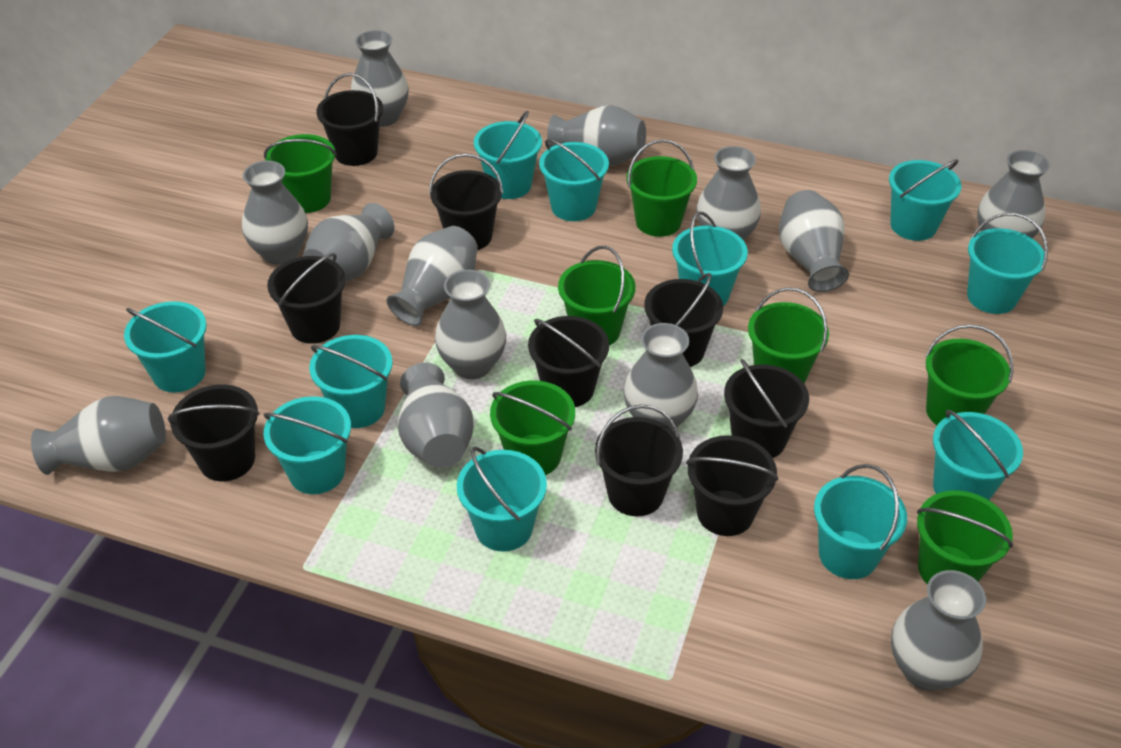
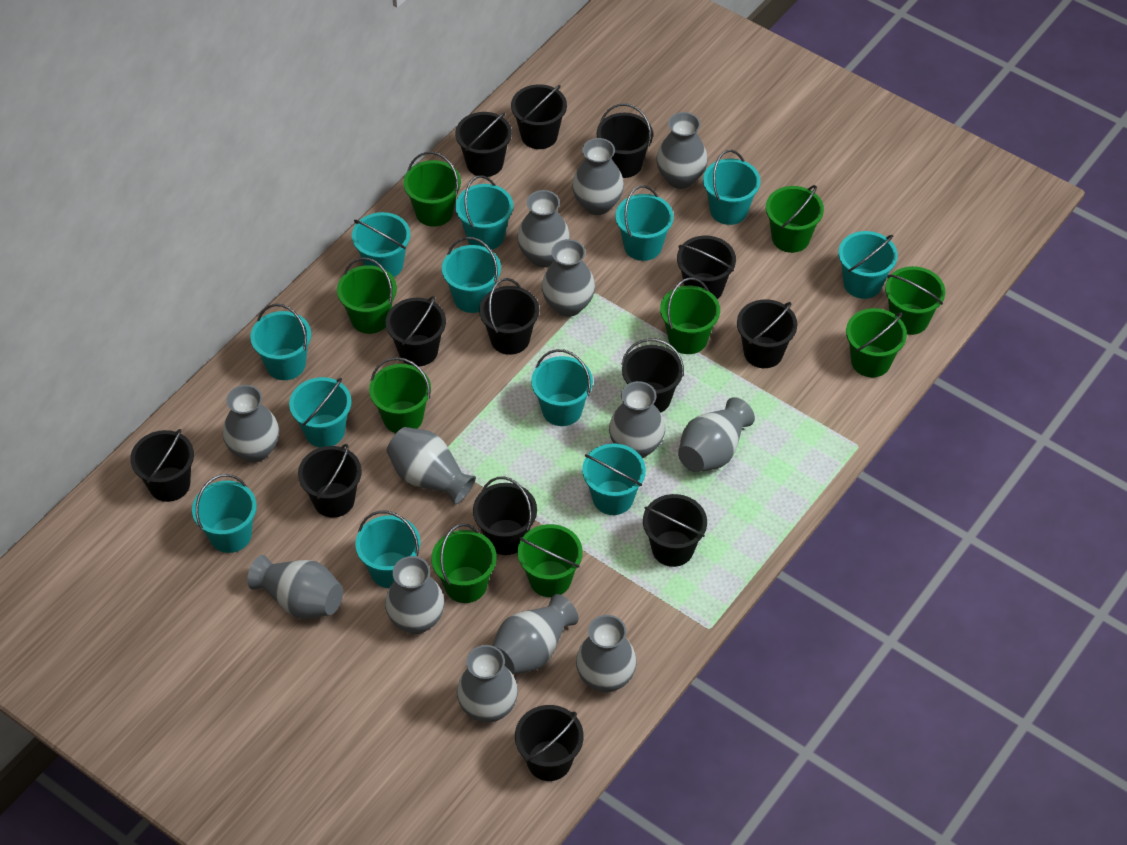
black bucket: [168,384,260,482] [267,253,346,344] [316,73,383,166] [429,153,503,250] [528,316,609,407] [595,404,683,516] [644,273,723,367] [686,435,778,536] [724,359,809,458] = 9 -> [130,429,194,502] [298,444,362,518] [386,296,446,366] [455,112,512,177] [473,476,537,555] [479,278,539,355] [511,84,567,149] [515,705,584,781] [596,104,653,178] [621,338,684,413] [643,494,707,567] [677,236,736,299] [737,299,797,368] = 13
green bucket: [264,134,337,213] [490,381,575,475] [558,246,636,345] [626,139,697,237] [748,287,829,383] [917,490,1013,585] [925,324,1013,425] = 7 -> [337,257,397,334] [369,357,431,433] [403,152,461,227] [431,524,497,603] [518,524,583,597] [660,278,720,354] [766,185,824,253] [846,308,907,377] [885,266,945,335] = 9
turquoise bucket: [124,301,207,393] [264,396,351,494] [309,335,393,428] [457,447,547,552] [474,111,542,199] [539,139,609,221] [672,212,748,306] [814,464,907,579] [889,160,961,241] [933,410,1023,500] [967,213,1048,314] = 11 -> [192,474,257,553] [250,304,311,380] [289,377,352,448] [352,212,411,277] [355,511,420,588] [442,237,501,313] [455,175,513,250] [531,349,593,426] [582,443,646,515] [615,185,674,261] [703,150,760,225] [838,231,898,299] = 12

